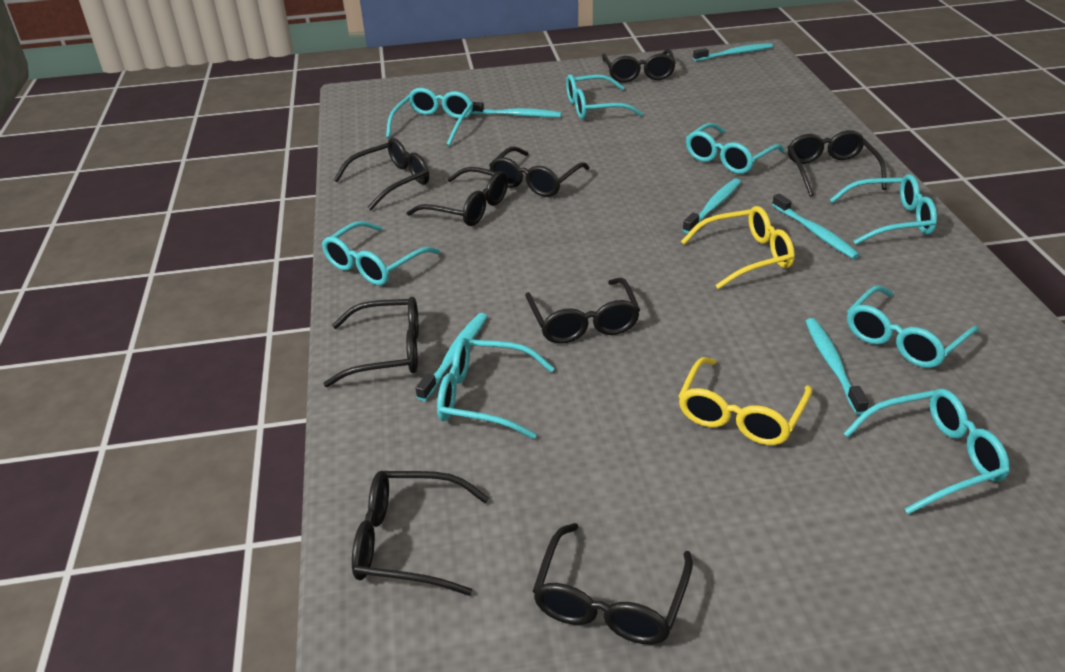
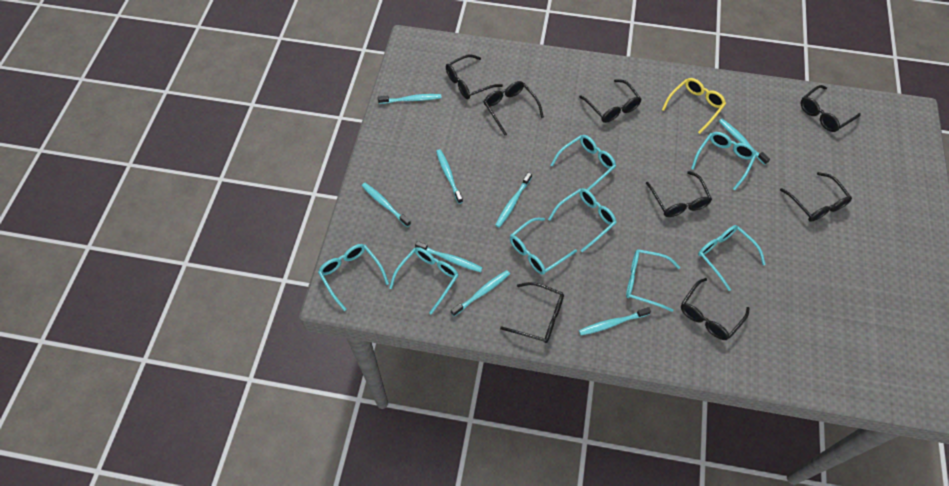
black glasses: [323,297,419,387] [334,138,429,210] [352,471,489,596] [407,167,508,226] [489,147,590,197] [525,278,640,344] [533,523,693,644] [602,49,676,82] [788,130,887,197] = 9 -> [446,54,503,99] [484,81,544,136] [500,282,564,343] [579,79,641,123] [646,171,712,217] [681,278,750,340] [780,172,852,222] [800,85,861,132] = 8
turquoise toothbrush: [416,313,488,401] [471,102,561,117] [683,179,741,234] [693,43,773,61] [772,193,860,259] [805,318,869,415] = 6 -> [362,183,411,227] [378,94,442,104] [415,241,483,272] [436,149,463,204] [451,270,510,317] [495,172,532,228] [579,307,651,335] [719,119,770,165] = 8
yellow glasses: [678,357,813,445] [681,206,795,289] = 2 -> [662,78,726,134] = 1

